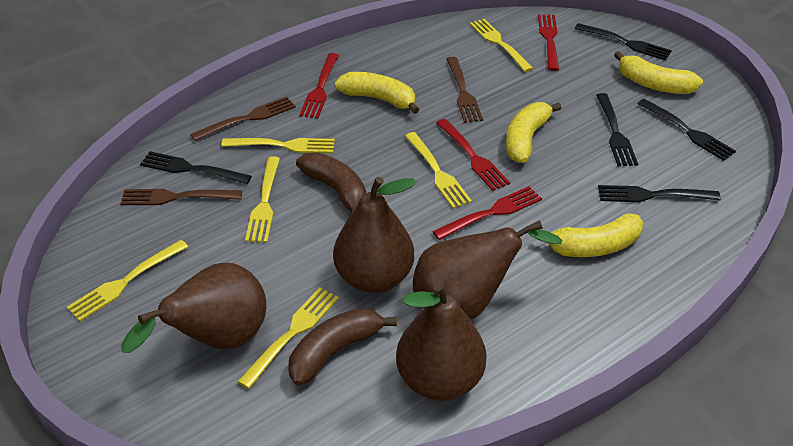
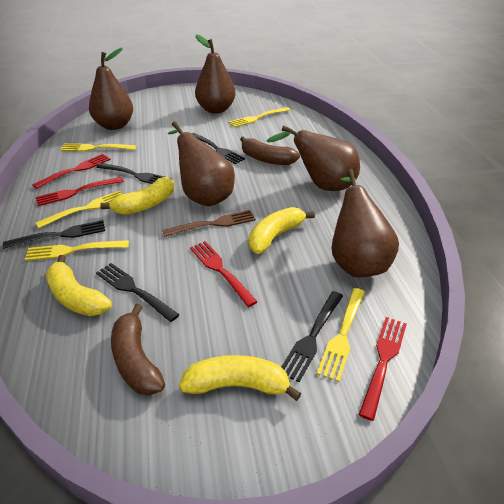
brown fork: [120,189,242,205] [190,96,296,141] [447,57,483,123] = 3 -> [162,210,256,237] = 1
brown pear: [121,263,266,353] [333,177,417,293] [396,282,487,401] [413,220,563,320] = 4 -> [89,48,133,130] [168,121,235,206] [195,34,236,114] [266,125,360,191] [331,169,399,277] = 5
yellow fork: [67,240,188,321] [221,138,335,153] [237,287,339,389] [245,156,280,243] [405,132,472,208] [470,19,534,72] = 6 -> [25,240,129,261] [35,190,123,228] [60,143,137,151] [229,107,290,127] [317,288,365,382] = 5

